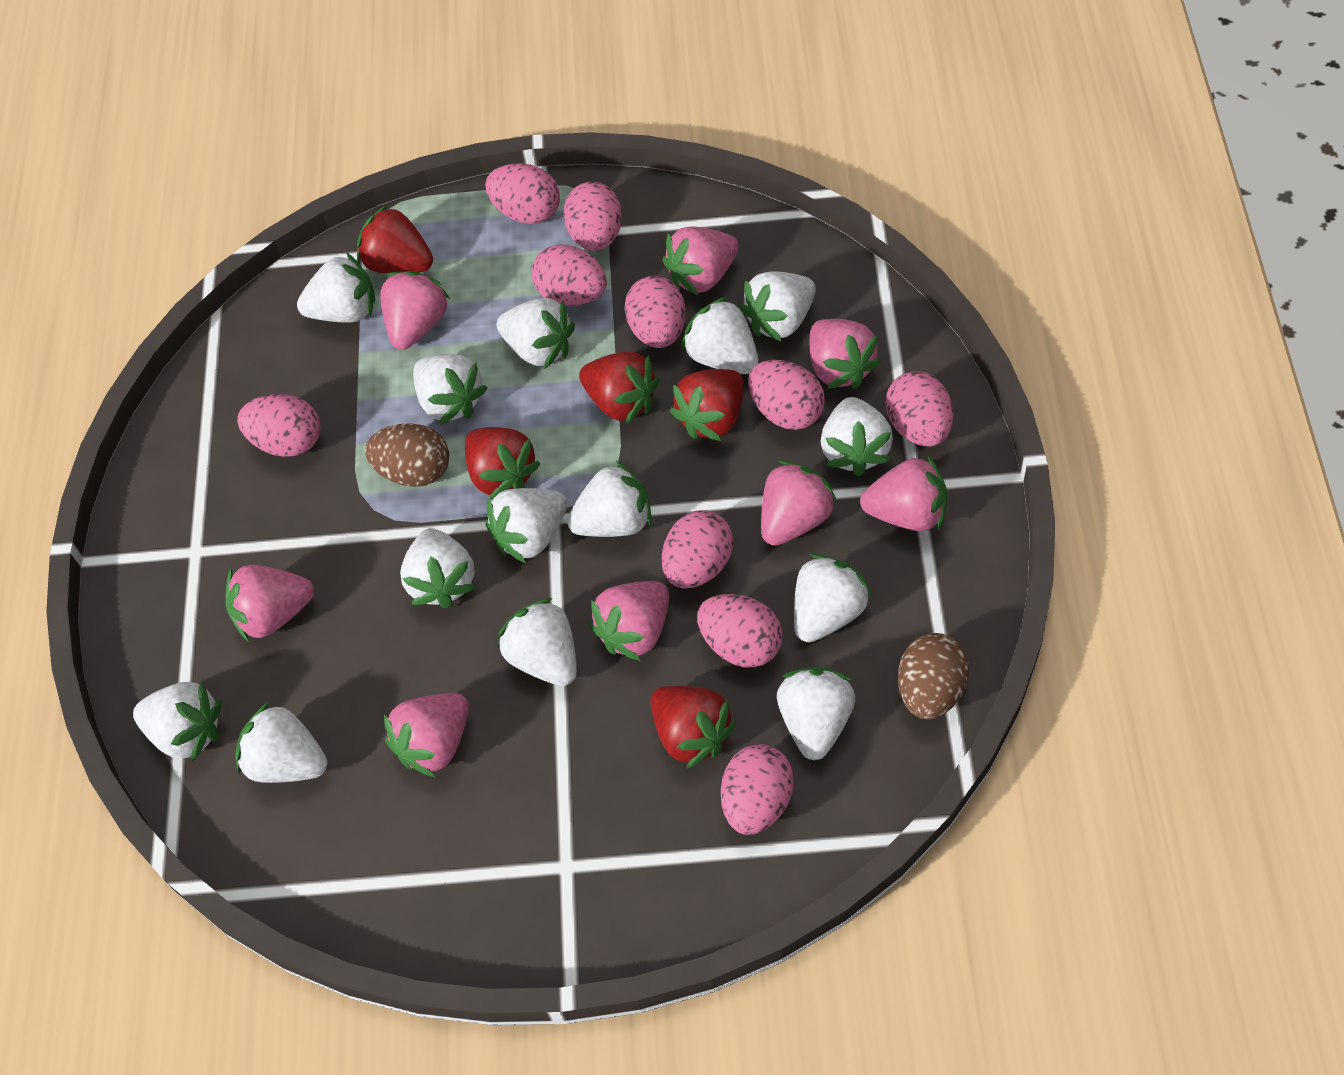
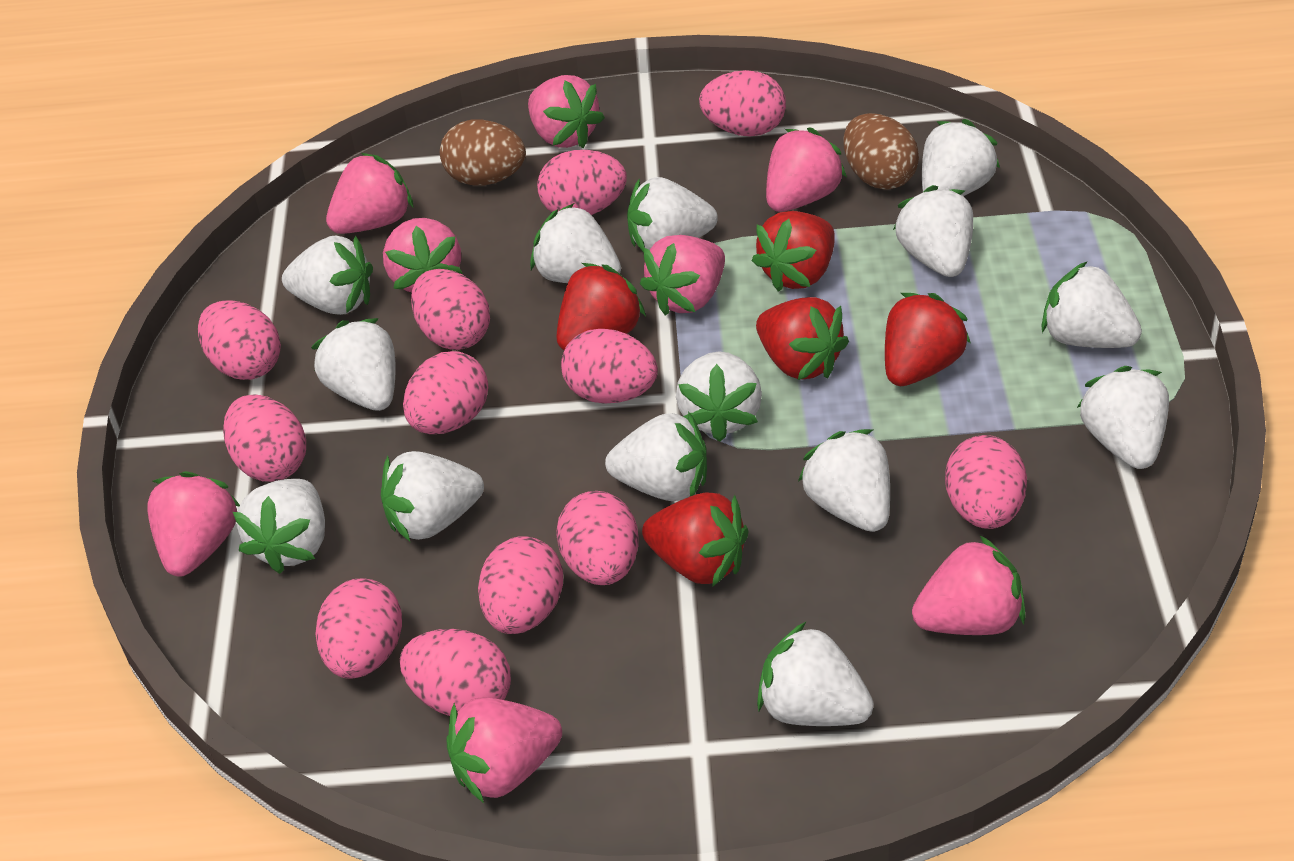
pink egg: [237,394,321,457] [485,163,560,224] [531,245,607,306] [563,182,622,251] [625,276,686,348] [662,510,733,589] [697,594,783,668] [721,744,794,835] [748,360,825,430] [886,371,953,446] = 10 -> [198,300,281,380] [223,394,306,482] [315,578,402,679] [400,629,511,716] [403,351,488,434] [411,269,490,350] [478,536,563,634] [537,150,627,215] [556,491,639,585] [561,329,658,404] [699,70,786,137] [945,435,1027,529] = 12

